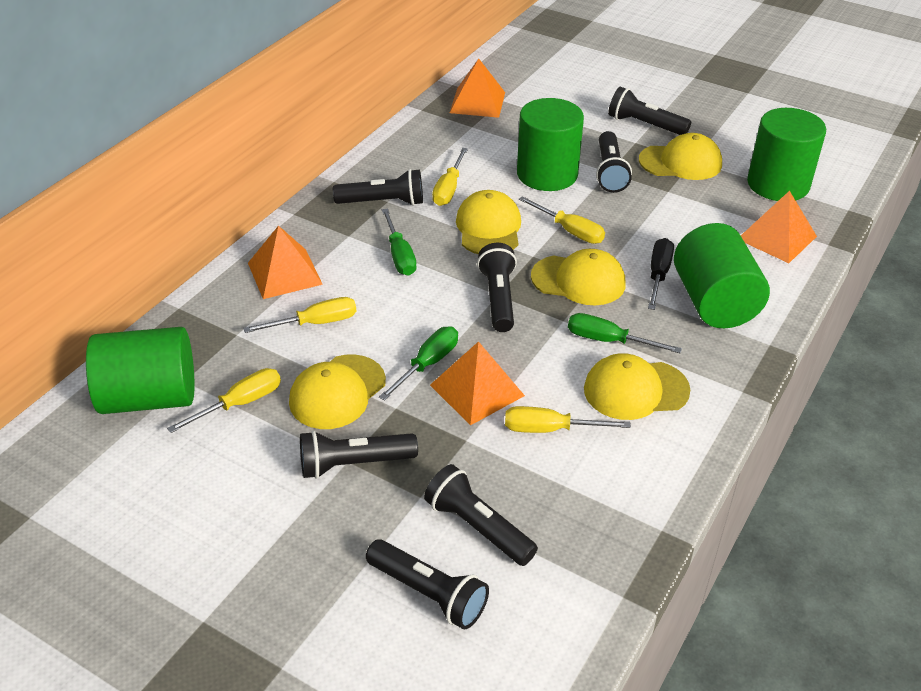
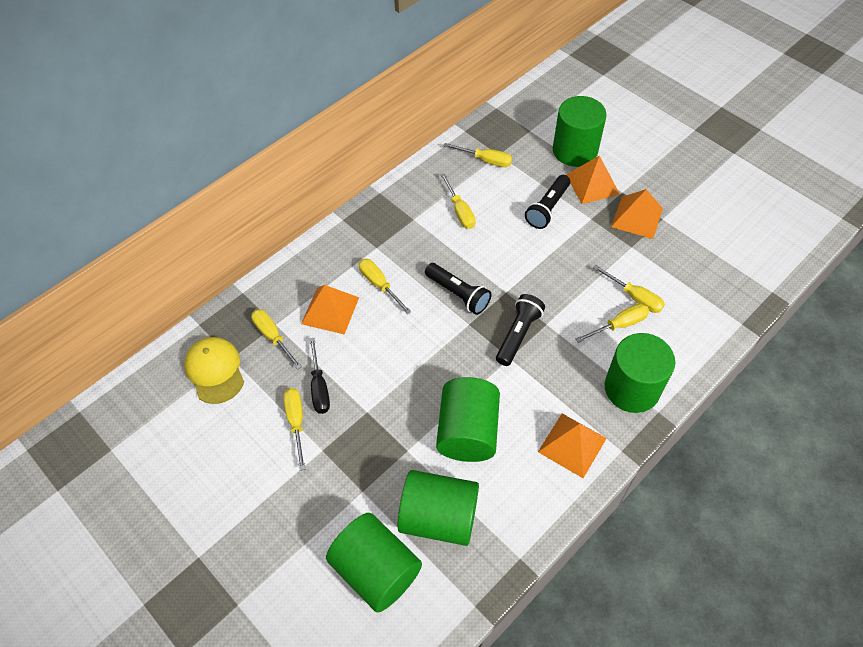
black flashlight: [300,431,418,479] [333,169,423,206] [366,539,489,630] [424,464,538,566] [477,243,517,332] [596,131,632,193] [608,87,691,135] = 7 -> [425,263,492,315] [496,294,545,366] [525,175,570,229] = 3
green cylinder: [86,327,195,414] [517,98,584,191] [674,223,770,328] [747,108,826,201] = 4 -> [326,513,422,613] [398,470,479,546] [436,377,500,462] [553,96,607,167] [605,333,675,413] = 5
green screwdriver: [379,327,458,401] [382,208,417,276] [568,313,682,353] = 3 -> none = 0
yellow cap: [289,354,386,429] [456,190,521,254] [531,249,626,305] [584,353,690,420] [639,133,722,180] = 5 -> [184,337,244,404] = 1
yellow screwdriver: [167,368,281,433] [243,297,356,333] [432,148,468,206] [505,406,631,433] [518,196,605,244] = 5 -> [251,309,302,370] [283,388,305,470] [359,259,412,314] [441,173,476,229] [443,143,512,167] [575,304,649,343] [593,265,665,313] = 7

